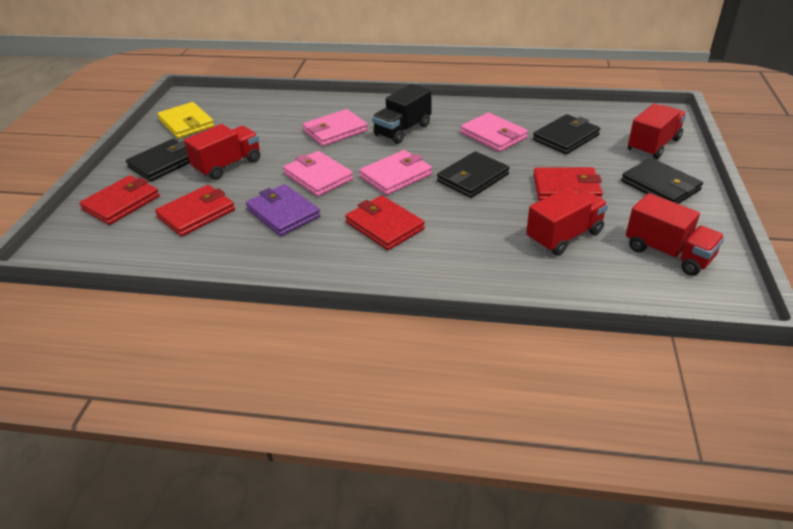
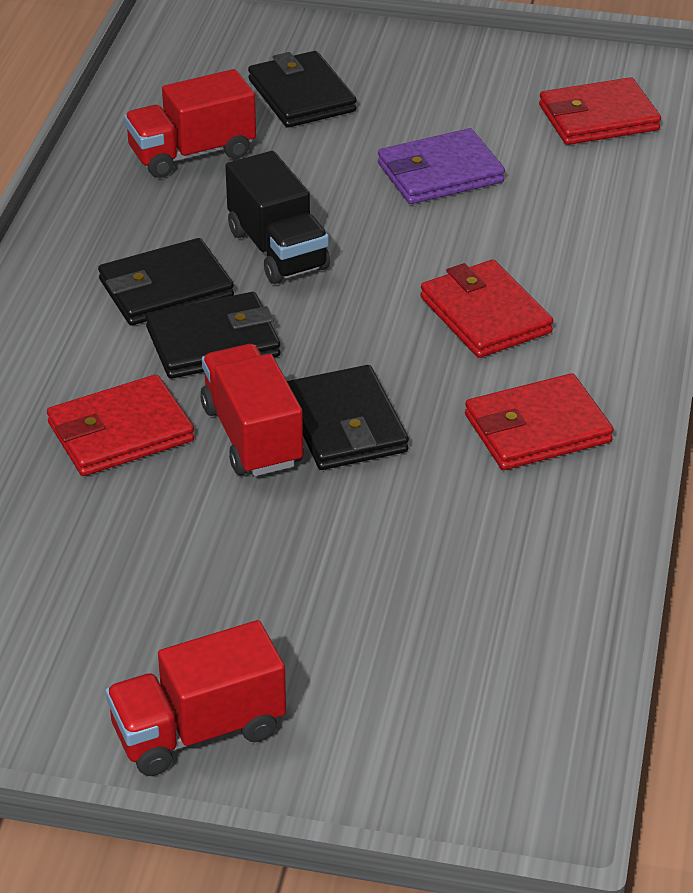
pink wallet: [283,151,353,196] [303,109,368,146] [359,150,432,195] [460,113,528,152] = 4 -> none = 0
red truck: [184,124,260,180] [526,188,608,256] [626,193,725,276] [628,104,686,159] = 4 -> [105,620,286,776] [124,69,256,178] [200,344,304,476] = 3
yellow wallet: [157,102,214,138] = 1 -> none = 0

